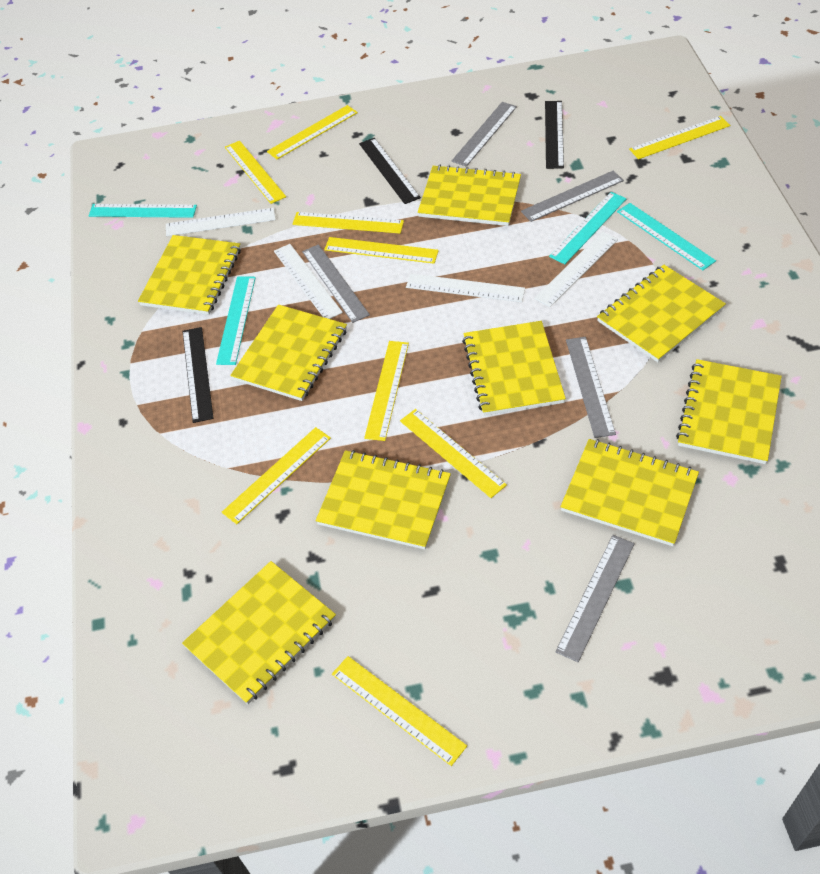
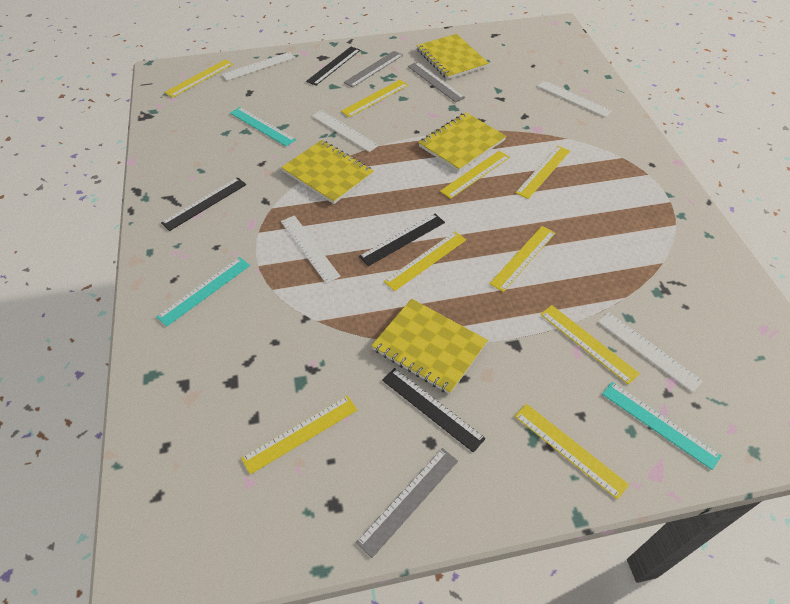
black ruler: [182,327,214,423] [359,138,421,204] [545,101,564,169] = 3 -> [161,177,246,231] [306,47,360,86] [359,214,445,266] [382,368,486,453] = 4
grey ruler: [302,244,370,323] [452,102,517,167] [521,170,624,222] [555,535,635,662] [566,337,616,438] = 5 -> [344,51,403,88] [356,448,458,558] [408,62,465,102] = 3
turquoise ruler: [88,204,197,218] [216,276,256,365] [549,192,627,264] [617,203,716,270] = 4 -> [156,257,250,327] [230,107,296,147] [602,382,722,470] = 3
white ruler: [166,208,275,236] [274,244,343,319] [406,274,525,302] [534,232,618,307] = 4 -> [222,52,295,81] [281,215,341,284] [312,110,379,152] [537,80,612,117] [598,312,703,392] = 5
yellow notebook: [138,235,241,315] [182,561,336,704] [230,305,347,401] [316,450,451,549] [418,165,521,226] [462,321,566,416] [560,439,699,546] [597,265,726,362] [676,359,782,464] = 9 -> [281,140,374,204] [371,299,488,394] [417,34,489,79] [419,112,506,172] = 4

